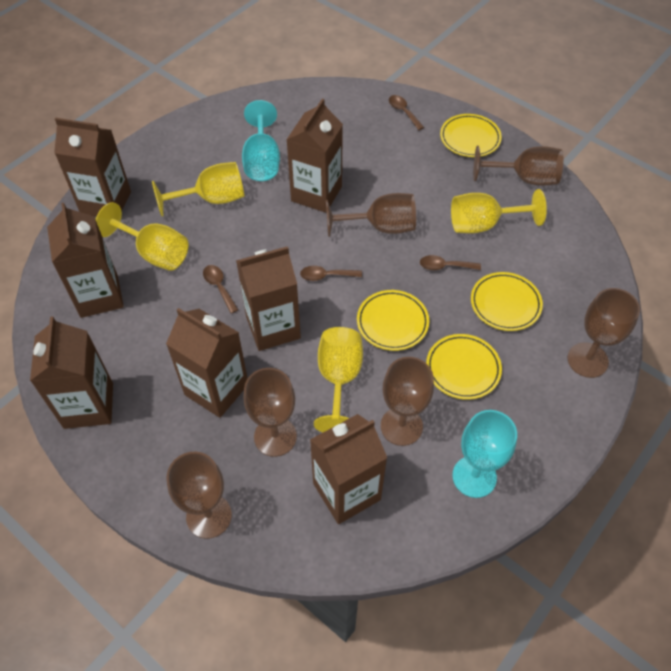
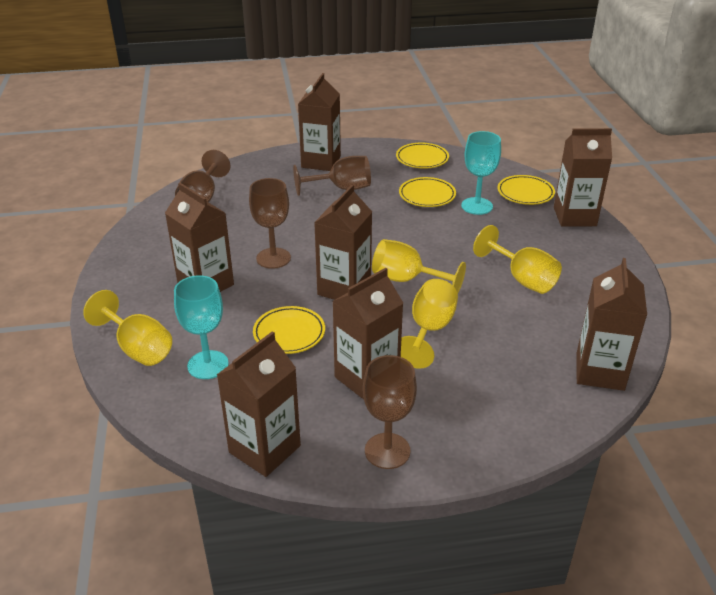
brown goblet: [167,451,232,539] [244,368,297,457] [326,193,416,237] [381,357,434,446] [473,146,563,186] [568,288,640,378] = 6 -> [175,150,231,202] [249,178,291,269] [293,156,371,196] [363,355,417,469] = 4
brown spoon: [203,265,238,313] [300,266,362,281] [389,95,424,130] [420,255,481,270] = 4 -> none = 0

